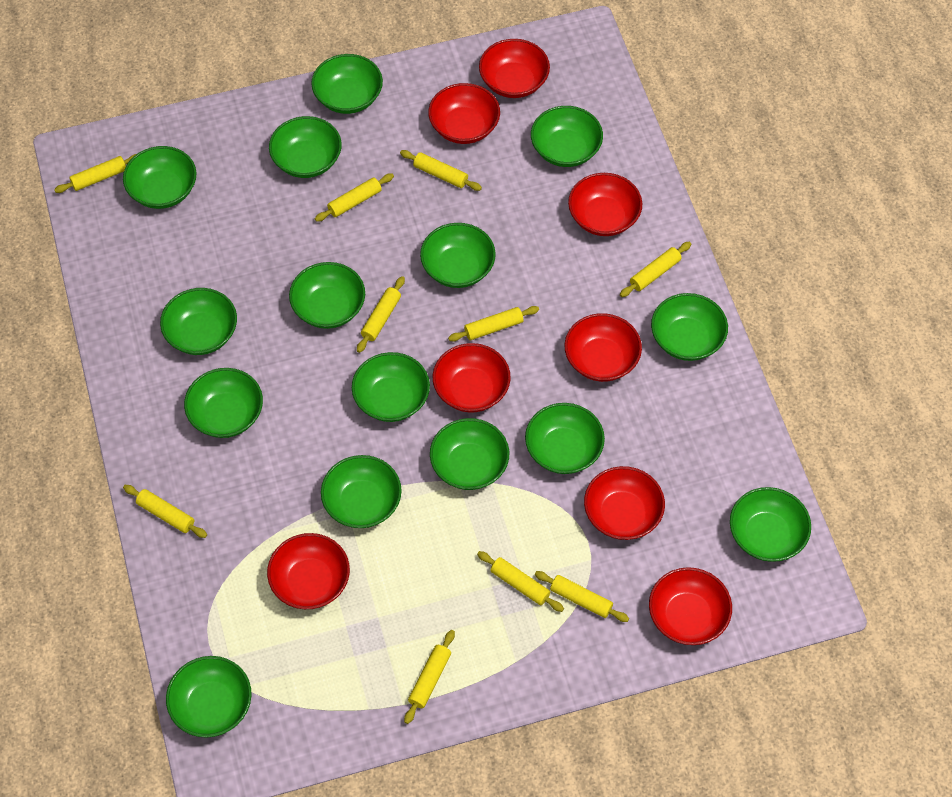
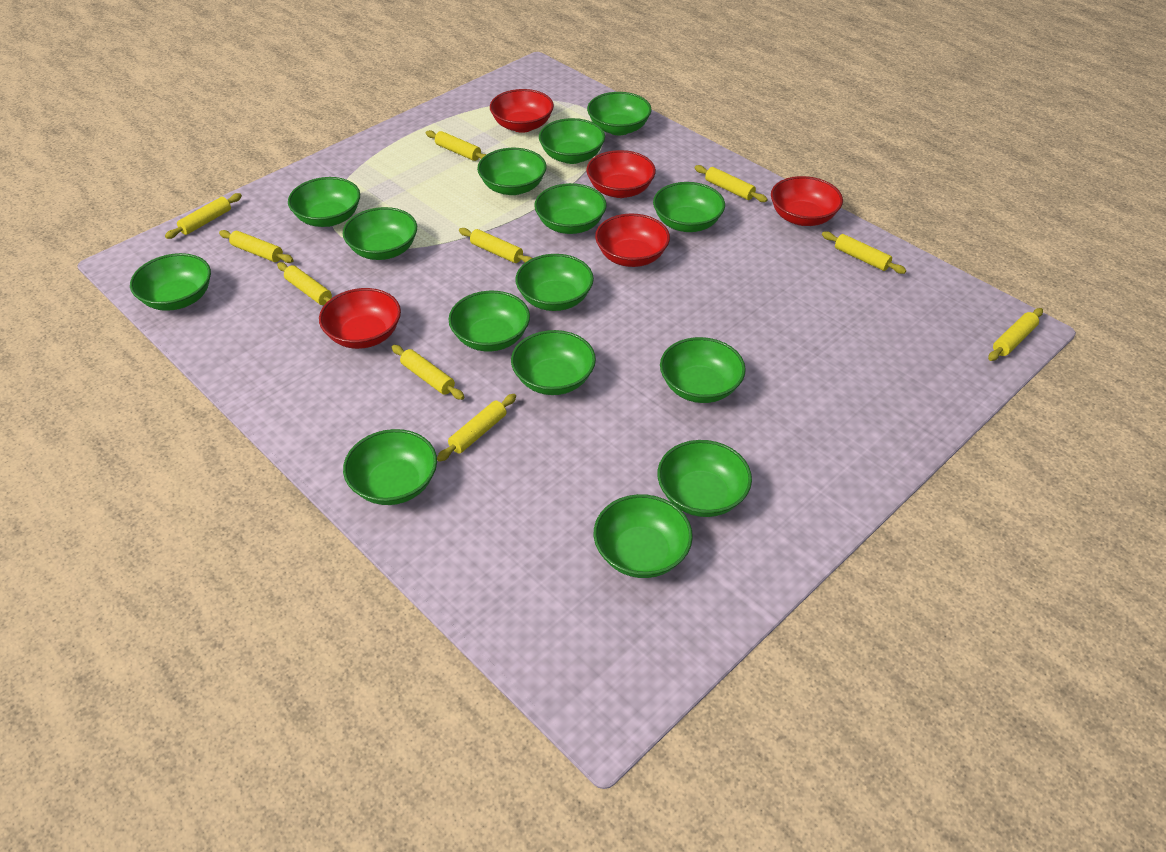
red bowl: [267,533,350,609] [428,83,500,144] [433,343,511,413] [479,39,550,98] [565,313,642,382] [568,173,642,236] [584,466,665,540] [649,567,732,645] = 8 -> [319,288,401,349] [490,89,554,133] [586,150,656,198] [595,214,670,267] [771,176,843,226] = 5

